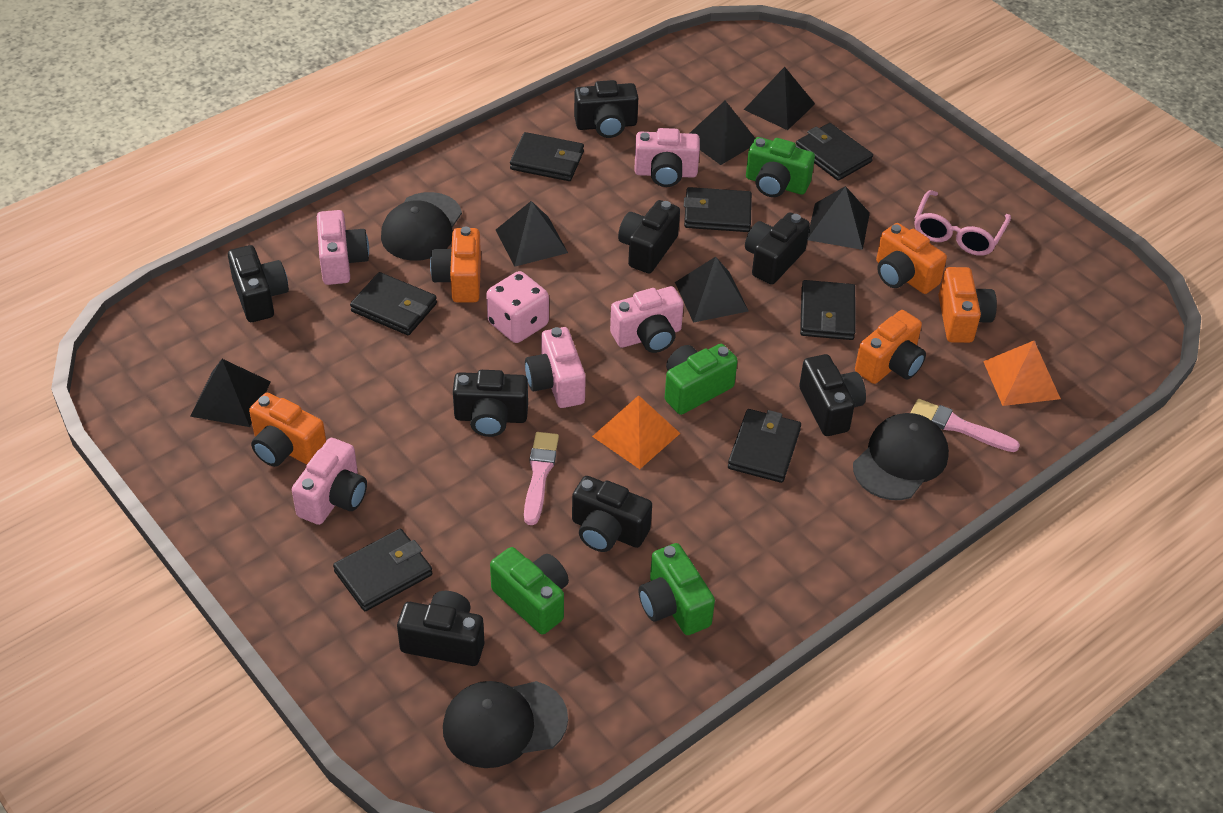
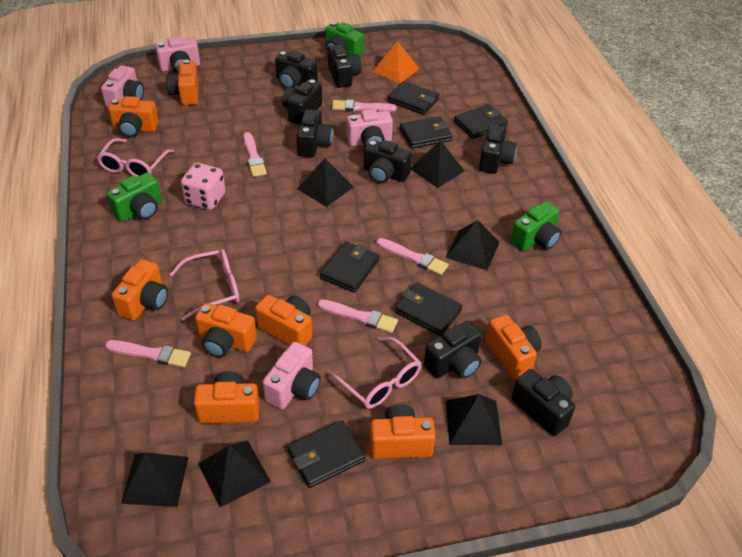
black cap: [381,192,462,261] [443,681,568,768] [853,413,949,500] = 3 -> none = 0
black wallet: [333,529,433,611] [350,272,437,335] [510,132,584,181] [684,187,752,232] [728,409,801,483] [796,123,873,181] [800,280,855,340] = 7 -> [287,420,365,488] [320,241,379,293] [388,81,439,115] [395,282,462,336] [400,116,452,149] [454,104,508,139] = 6
green camera: [490,547,569,634] [639,543,715,635] [665,344,738,415] [746,137,815,197] = 4 -> [107,172,162,222] [326,22,364,57] [510,201,561,252] = 3
orange camera: [249,393,326,467] [430,227,481,302] [855,310,926,384] [876,223,947,294] [938,267,997,343] = 5 -> [108,96,159,137] [112,259,168,321] [166,59,198,105] [194,371,260,424] [195,303,257,357] [255,295,312,346] [370,405,436,459] [486,315,542,380] = 8
orange pyramid: [592,395,680,469] [983,341,1061,406] = 2 -> [372,41,420,84] = 1
pink brush: [524,432,559,525] [910,399,1020,452] = 2 -> [105,340,191,367] [243,132,267,177] [317,299,398,333] [332,100,397,112] [376,238,449,275] = 5
pink camera: [292,438,367,525] [317,210,369,285] [525,327,586,408] [610,286,684,353] [634,128,700,187] = 5 -> [101,65,144,109] [155,36,200,73] [263,342,321,409] [347,109,393,147] = 4
pink glasses: [914,190,1011,256] = 1 -> [97,138,174,177] [169,249,239,321] [327,337,422,409] = 3

